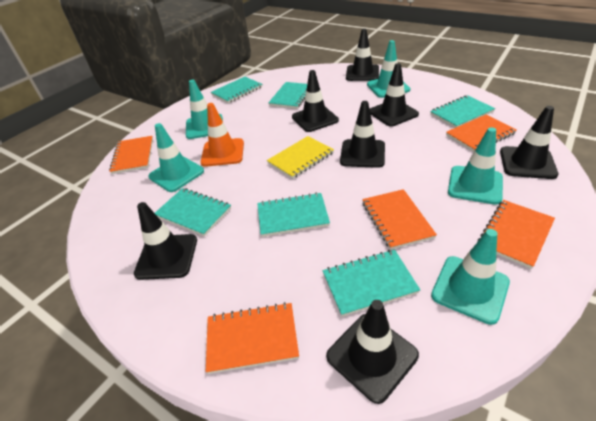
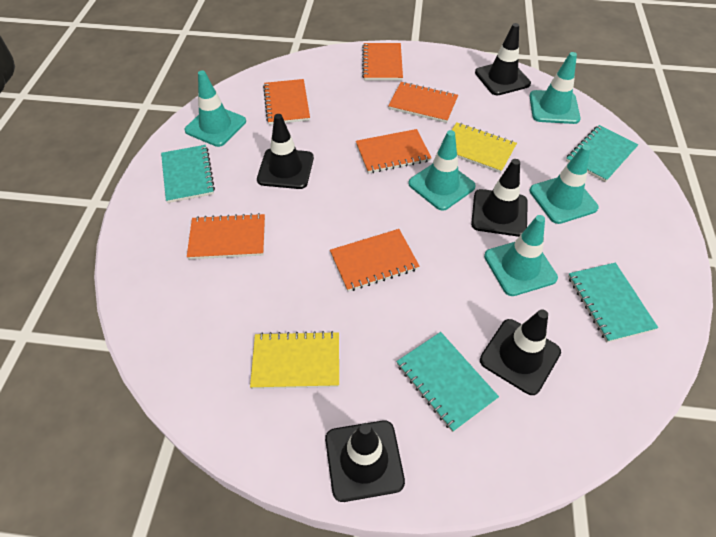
black traffic cone: [134,202,197,280] [292,70,339,132] [326,300,419,404] [340,101,385,168] [346,29,379,81] [370,63,419,127] [500,106,559,179] = 7 -> [257,114,314,189] [325,420,405,502] [471,159,528,237] [475,23,531,96] [480,309,561,395] = 5
orange notebook: [109,136,153,174] [206,302,299,374] [362,189,437,250] [446,115,517,152] [478,200,555,269] = 5 -> [187,213,265,259] [263,79,310,125] [330,229,420,291] [356,129,432,173] [362,43,403,81] [388,82,458,123] = 6
orange traffic cone: [201,103,244,167] = 1 -> none = 0
turquoise notebook: [155,188,231,236] [211,77,262,103] [257,193,330,237] [268,82,307,109] [323,250,420,317] [430,95,495,128] = 6 -> [161,145,215,203] [396,332,499,432] [566,125,638,182] [568,263,658,342] = 4
yellow notebook: [267,136,334,179] = 1 -> [250,331,339,389] [452,123,517,173] = 2

